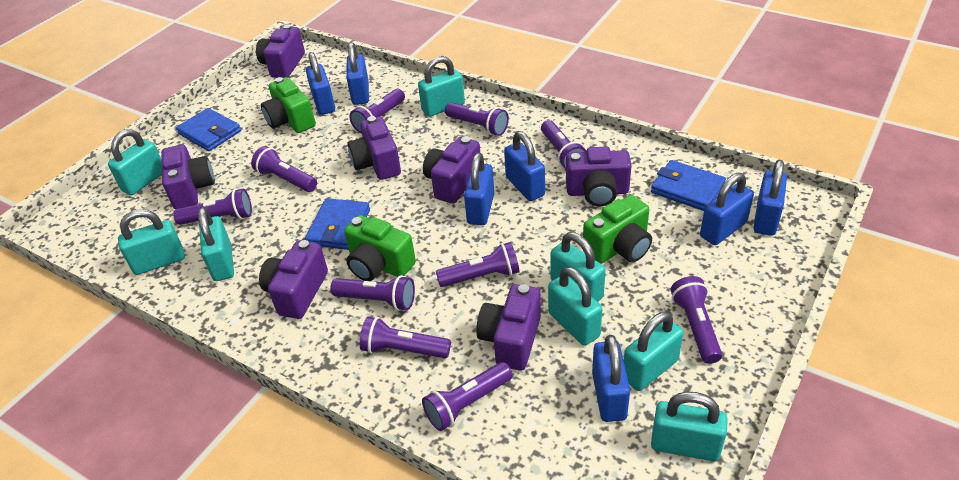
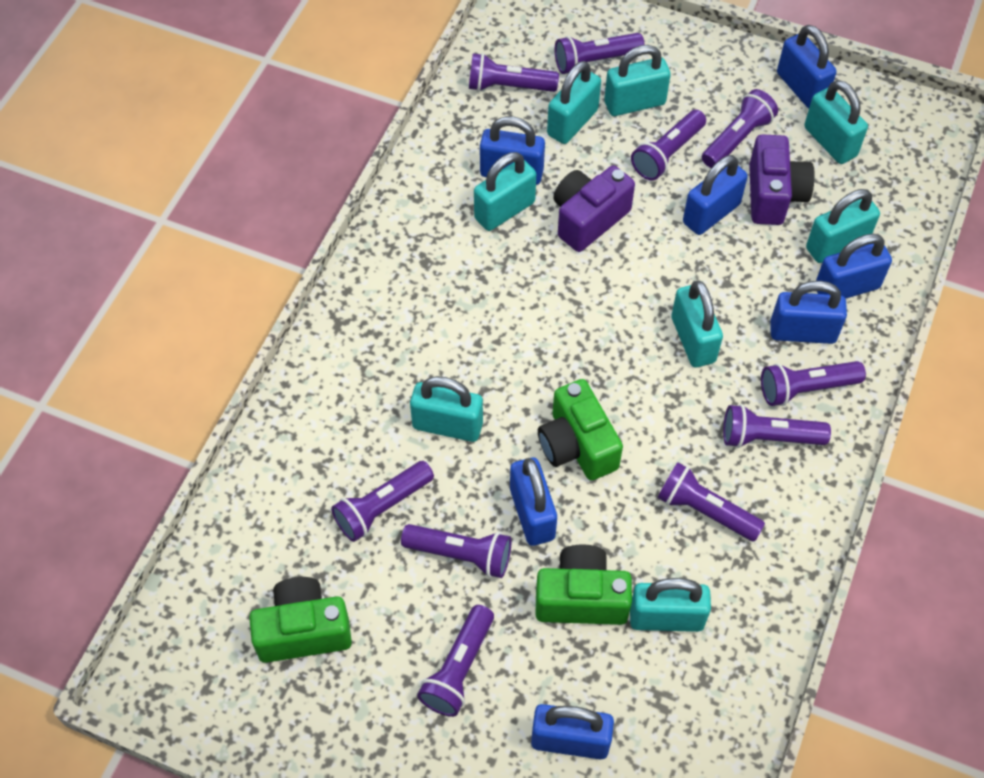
blue wallet: [176,108,241,151] [305,198,370,250] [651,160,726,211] = 3 -> none = 0
purple camera: [161,144,215,209] [256,24,305,78] [259,240,328,319] [348,116,401,180] [423,136,480,204] [476,284,541,371] [566,147,632,206] = 7 -> [553,165,635,252] [749,135,815,225] = 2

